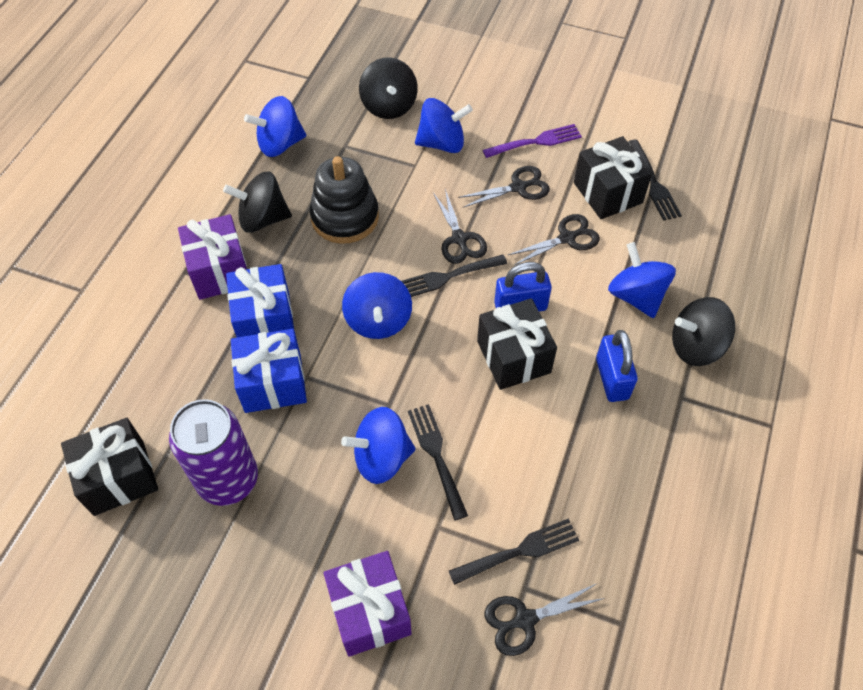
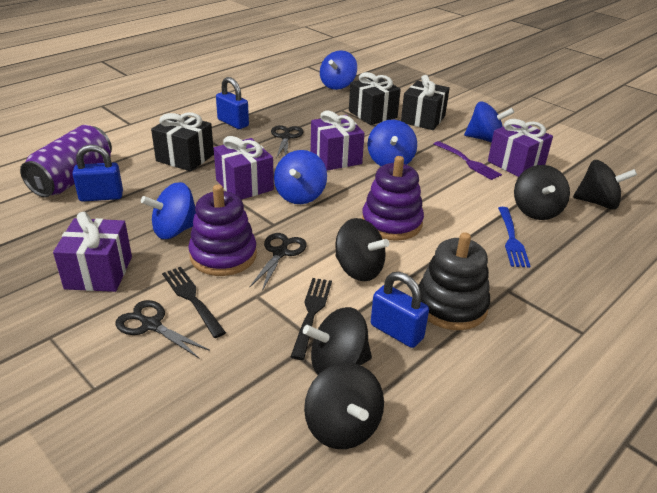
black fork: [401,255,507,297] [408,404,468,521] [449,518,579,585] [628,139,682,221] = 4 -> [162,267,226,338] [291,278,332,360] = 2
black scissors: [433,189,487,264] [458,166,550,208] [485,584,605,656] [508,214,600,265] = 4 -> [115,300,210,359] [250,233,307,291] [271,125,303,158] = 3
black spinning top: [223,171,292,233] [359,57,418,119] [672,297,735,366] = 3 -> [303,307,372,375] [304,363,384,449] [335,218,389,281] [514,165,570,220] [573,160,637,209] = 5
blue fork: none = 0 -> [498,207,530,268] = 1
blue gift: [226,264,294,338] [231,329,307,413] = 2 -> none = 0
blue padlock: [494,262,552,312] [596,330,638,402] = 2 -> [72,144,123,202] [216,77,249,129] [371,272,429,348] = 3
purple gift: [178,214,247,300] [323,551,412,657] = 2 -> [53,212,132,292] [214,136,274,200] [311,111,365,171] [488,119,553,177] = 4
purple stacking toy: none = 0 -> [188,184,257,276] [362,156,424,241] = 2

